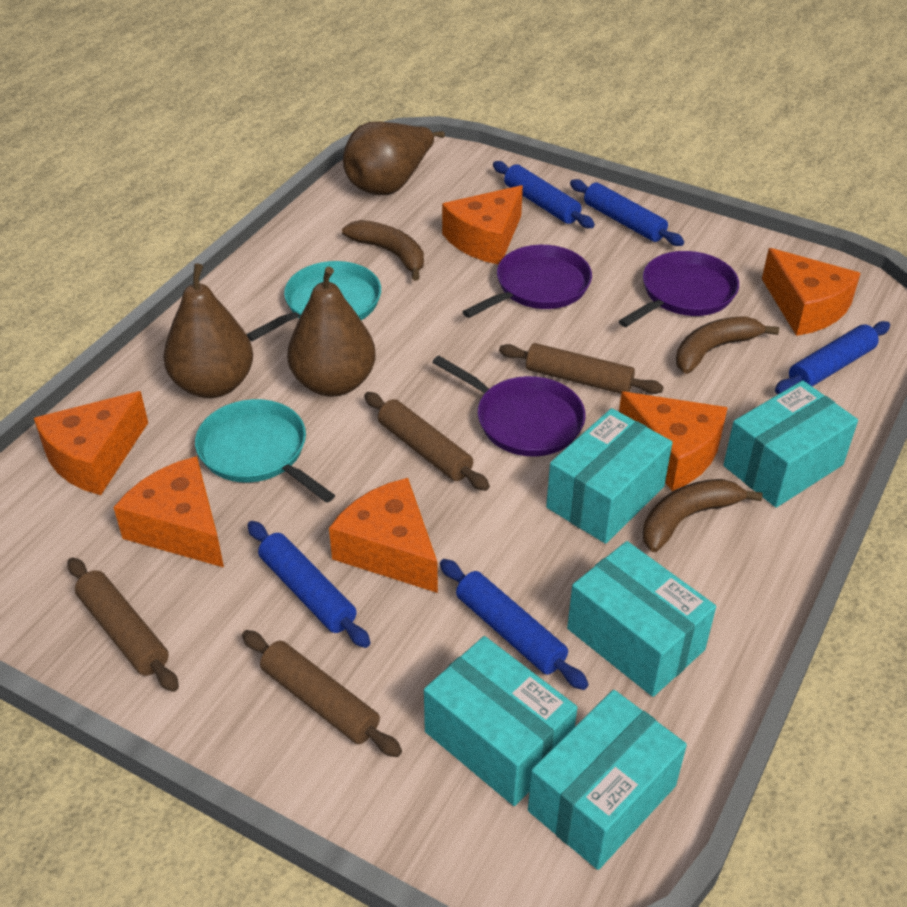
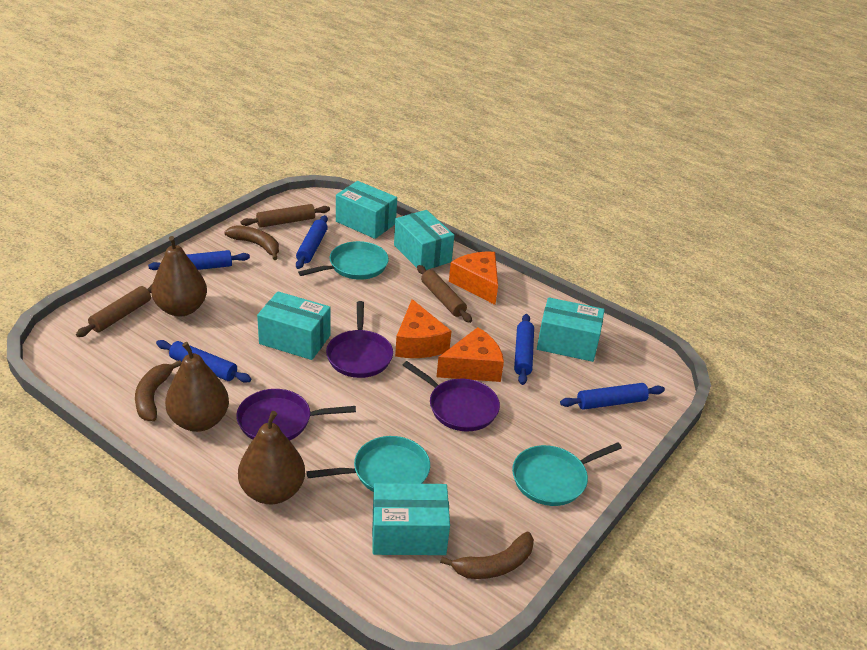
brown rolling pin: [68,558,179,692] [242,630,402,757] [364,392,490,491] [499,343,664,394] = 4 -> [76,285,152,337] [241,204,330,228] [417,265,472,323] = 3
orange cheese: [34,391,148,495] [113,456,224,567] [329,478,438,593] [442,185,523,264] [619,392,728,491] [762,248,861,336] = 6 -> [395,299,451,358] [436,327,504,382] [449,252,498,305] = 3
turquoise pan: [195,399,335,503] [246,261,381,341] = 2 -> [298,241,389,280] [307,436,430,492] [512,442,622,506] = 3

